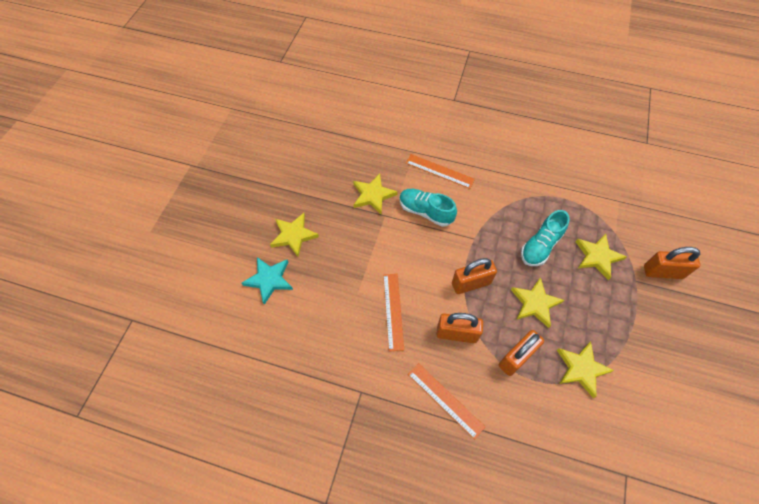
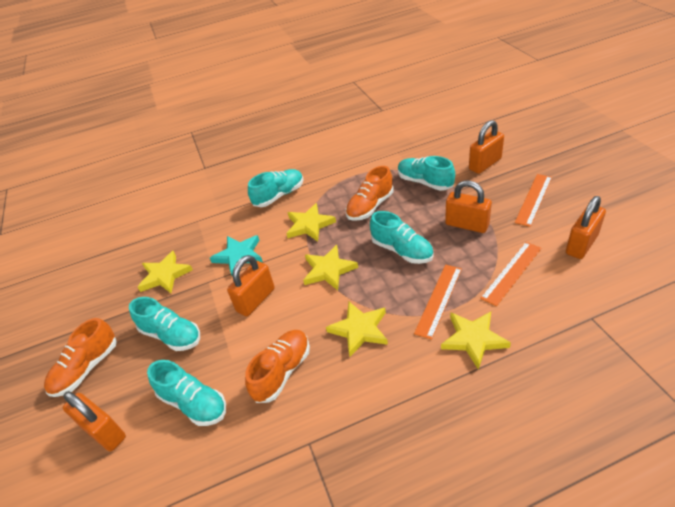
orange padlock: [436,313,483,343] [452,258,497,294] [499,330,544,376] [644,247,700,279] = 4 -> [63,391,126,452] [227,255,275,317] [445,180,492,233] [469,120,504,174] [566,196,606,259] = 5
orange shoe: none = 0 -> [44,318,117,397] [245,330,310,403] [345,166,394,221] = 3
turquoise shoe: [399,189,457,227] [521,210,570,266] = 2 -> [129,297,200,351] [147,360,226,426] [248,169,304,207] [370,211,434,264] [398,156,455,191] = 5

